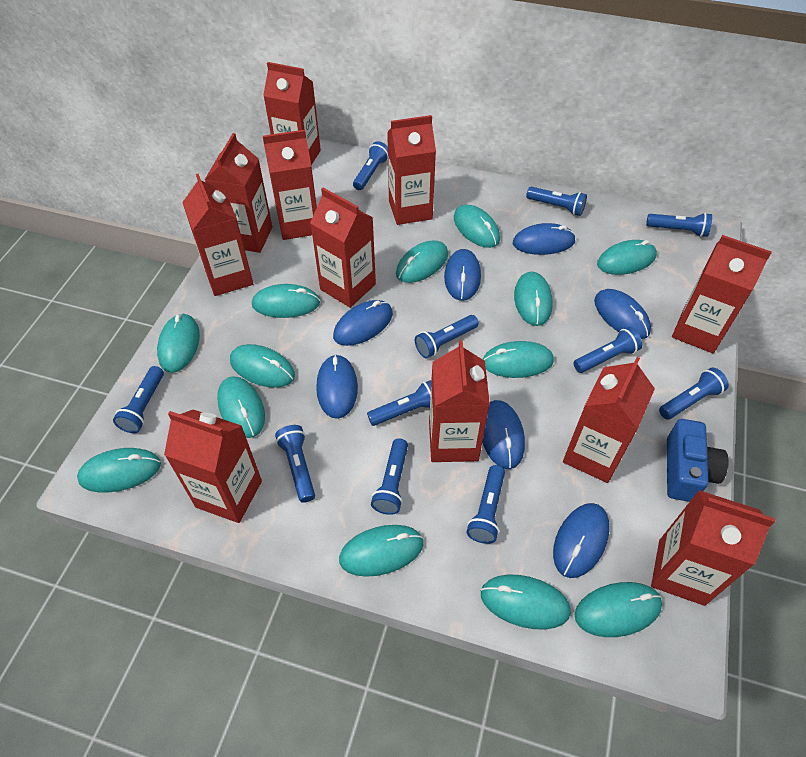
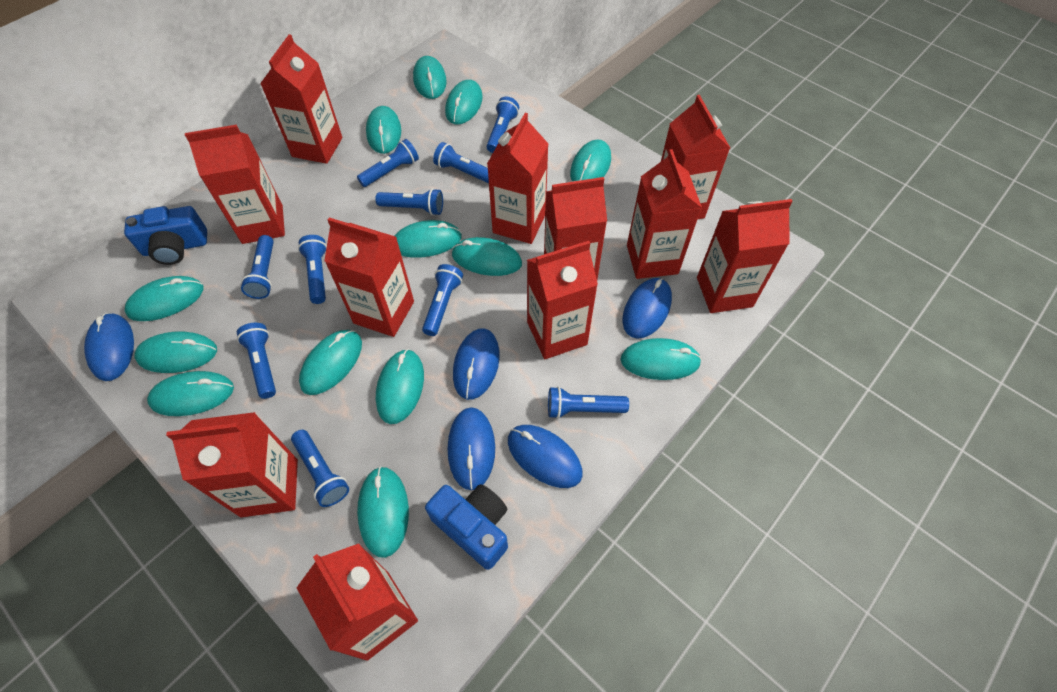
blue camera: [667,419,728,502] = 1 -> [124,206,207,265] [425,484,508,570] = 2
blue flashlight: [113,366,164,433] [275,425,315,503] [353,141,388,190] [367,380,431,426] [371,439,408,515] [415,315,479,358] [467,465,505,544] [526,187,587,216] [574,327,642,373] [646,213,712,237] [659,367,729,420] = 11 -> [237,323,276,399] [241,235,274,299] [291,430,349,507] [298,235,327,304] [357,139,419,187] [375,188,443,215] [422,264,463,336] [433,142,489,183] [486,97,519,153] [548,386,629,419] = 10
blue mouse: [316,354,358,419] [333,300,393,346] [444,249,481,301] [482,400,525,469] [513,223,576,255] [553,503,610,578] [594,289,651,339] = 7 -> [84,313,134,381] [448,407,495,490] [453,328,500,400] [508,425,583,488] [622,278,672,339] = 5

